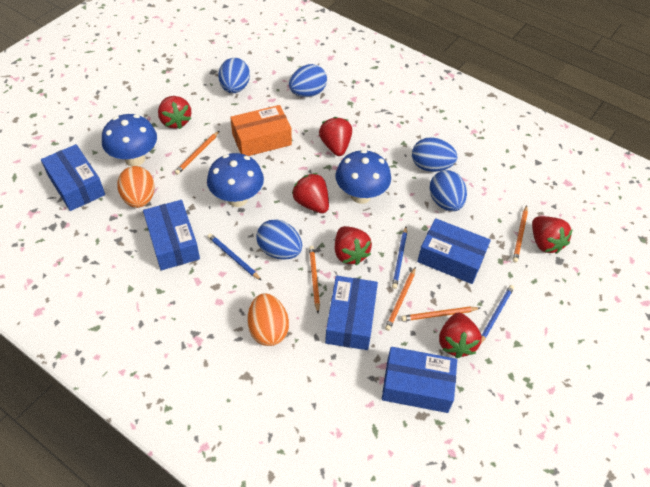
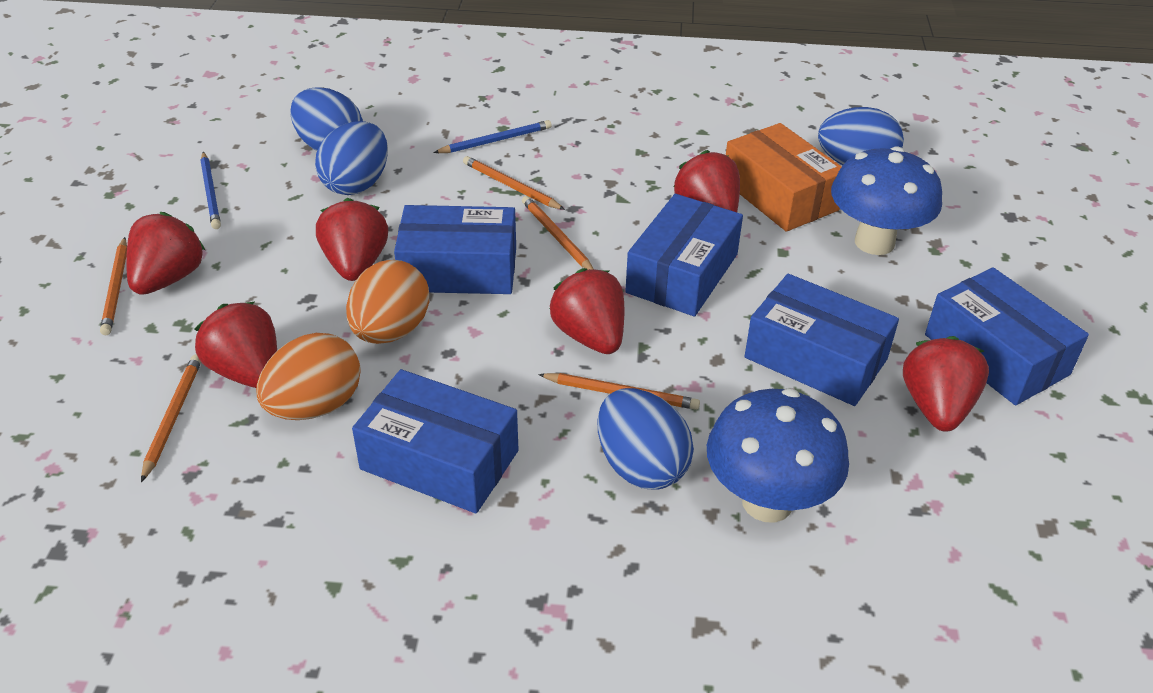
blue egg: [218,58,250,93] [256,219,302,260] [289,64,327,97] [412,137,457,172] [429,170,467,211] = 5 -> [290,87,363,151] [315,121,388,195] [597,388,694,490] [818,107,904,165] = 4
blue mushroom: [102,114,157,166] [207,153,264,207] [336,150,391,204] = 3 -> [707,389,849,523] [831,146,942,255] = 2
blue pencil: [207,233,262,281] [392,227,407,289] [481,285,514,343] = 3 -> [200,152,221,229] [434,120,552,153] = 2

